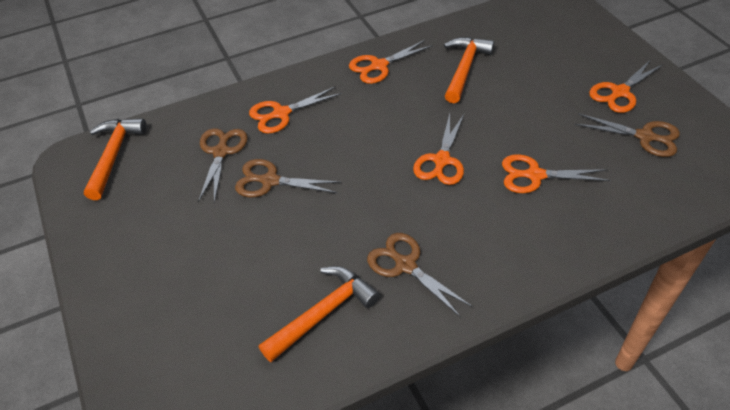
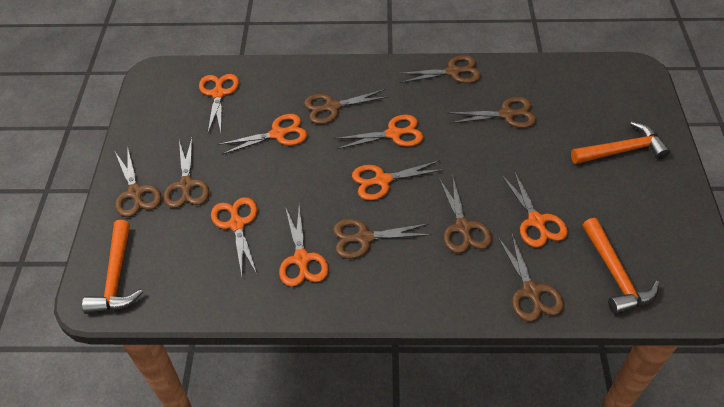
brown scissors: [198,128,248,203] [235,159,341,197] [367,233,473,317] [575,113,680,157] = 4 -> [115,146,161,217] [163,138,209,208] [304,89,388,124] [333,219,432,259] [397,55,481,83] [439,175,492,253] [448,97,536,128] [498,234,564,321] = 8
orange scissors: [249,86,342,133] [349,40,433,84] [413,114,464,185] [502,154,610,193] [589,59,662,113] = 5 -> [199,74,239,133] [211,197,257,276] [218,114,307,155] [279,206,328,287] [334,114,423,149] [352,160,445,200] [501,171,568,247] = 7

